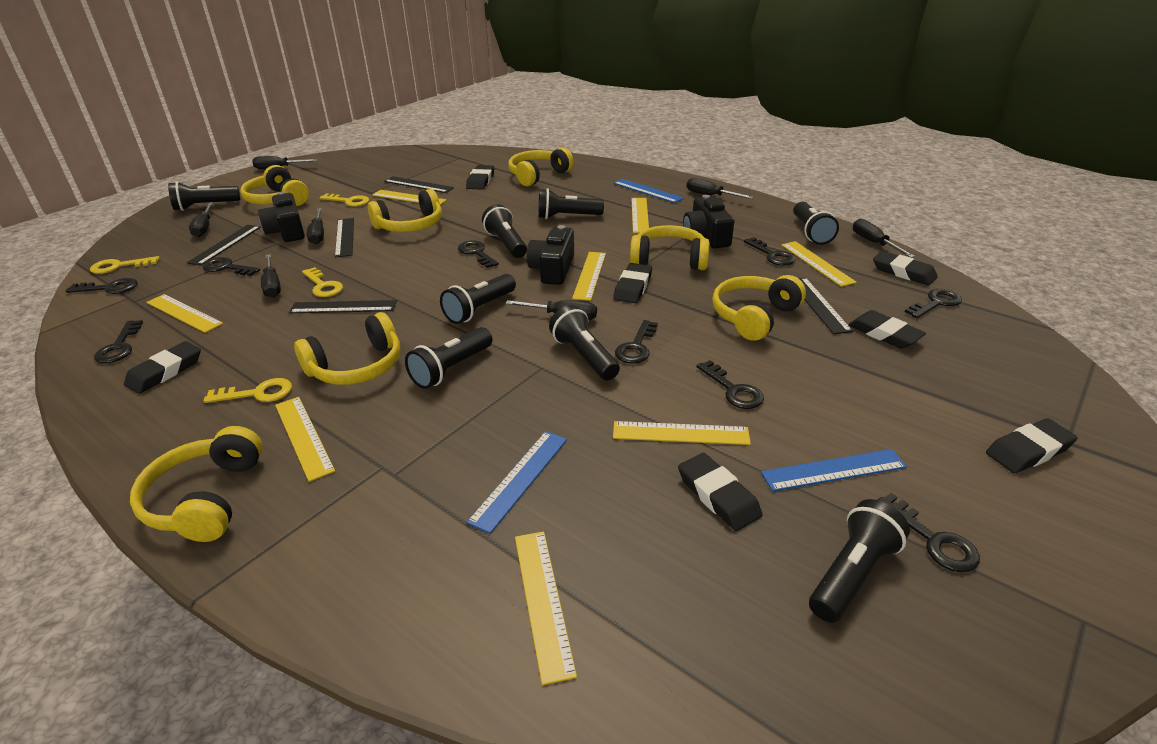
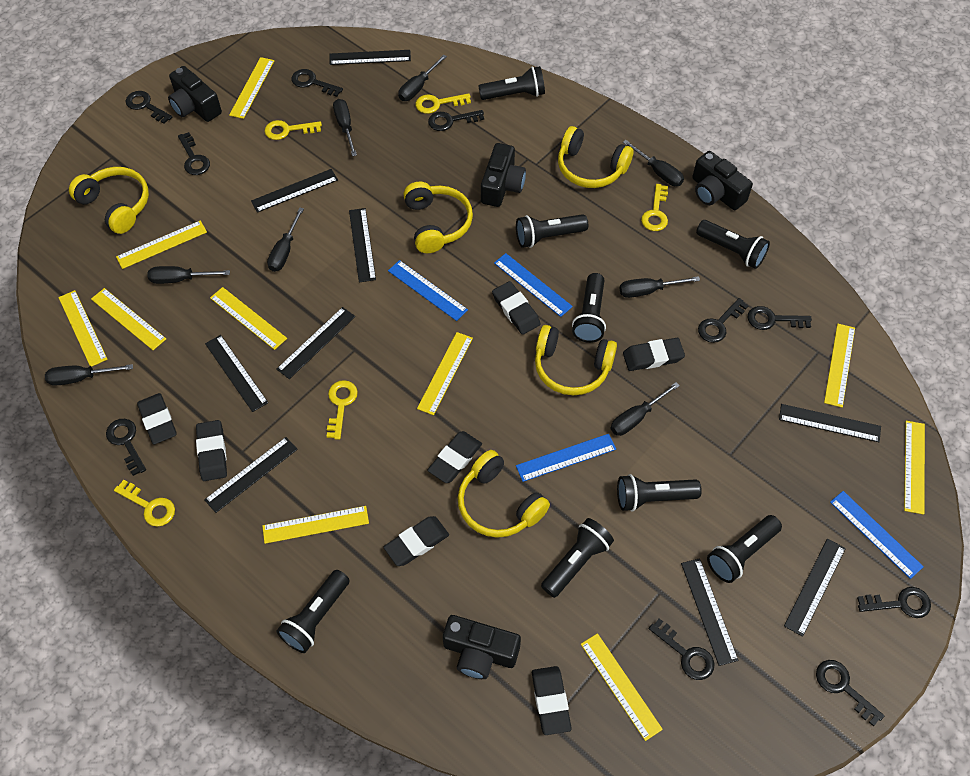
black camera: [258,192,305,242] [527,225,574,285] [683,195,734,249] = 3 -> [168,66,222,122] [443,615,521,679] [481,143,526,207] [692,151,753,210] = 4
black key: [66,278,138,294] [94,320,143,363] [202,257,260,276] [458,240,499,268] [615,320,658,364] [697,360,764,409] [744,237,796,266] [878,493,980,572] [905,289,962,318] = 9 -> [106,419,146,476] [126,91,172,124] [178,132,210,175] [291,69,343,97] [428,110,484,131] [649,618,714,680] [698,298,749,343] [747,306,812,330] [816,660,884,726] [857,587,931,618] = 10
black ruler: [187,225,261,266] [289,300,397,313] [335,218,354,258] [384,176,454,193] [799,278,853,334] = 5 -> [204,437,298,513] [205,335,268,412] [251,169,338,213] [276,307,355,379] [330,50,411,65] [349,208,376,282] [681,558,738,666] [779,404,881,442] [784,538,846,637] = 9
black screwdriver: [189,202,214,237] [252,156,317,169] [261,254,281,298] [307,208,324,244] [505,300,597,320] [687,178,753,199] [853,219,915,258] = 7 -> [45,364,133,386] [147,266,230,284] [267,207,304,272] [333,99,357,156] [398,54,447,101] [611,382,680,436] [620,276,700,298] [623,140,684,186] = 8
blue ruler: [467,431,567,534] [614,179,684,203] [761,449,907,491] = 3 -> [388,260,468,321] [494,253,573,317] [516,434,616,482] [830,491,924,579] = 4
yellow headphones: [130,426,263,542] [240,165,309,206] [294,312,401,385] [368,189,442,232] [508,148,574,186] [630,225,710,270] [712,275,806,341] = 7 -> [69,167,149,234] [403,182,473,253] [458,450,550,538] [535,325,617,395] [558,126,633,188] = 5
yellow key: [90,256,160,274] [204,378,292,403] [302,267,343,297] [320,193,369,207] = 4 -> [114,480,175,527] [265,120,322,140] [327,380,358,440] [415,93,471,114] [641,184,668,231] = 5
yellow ruler: [146,294,223,333] [275,397,335,482] [372,190,447,205] [515,531,577,685] [572,252,606,301] [613,421,751,445] [631,198,649,233] [781,241,857,287] = 8 -> [58,290,108,367] [91,288,166,350] [116,220,207,269] [210,287,287,350] [229,57,275,119] [262,506,369,544] [417,332,473,415] [581,633,663,741] [824,324,855,408] [904,421,925,515] = 10

